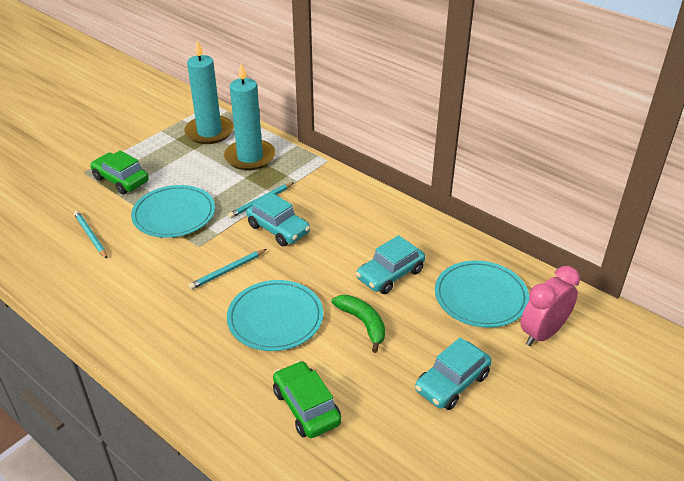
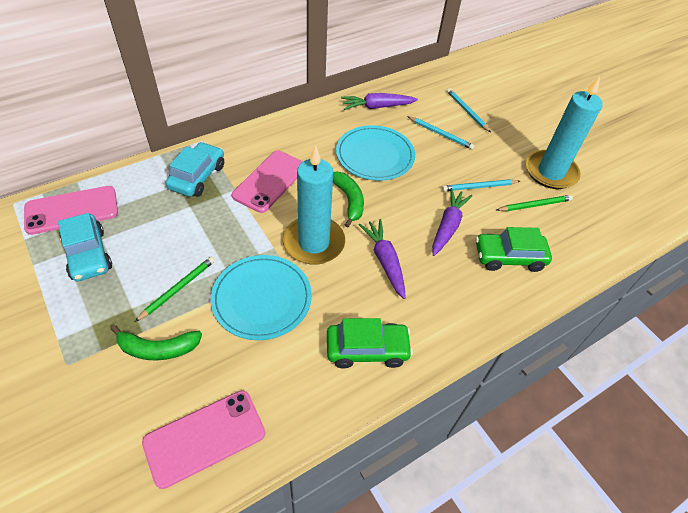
green banana: [331,295,385,353] = 1 -> [111,325,202,361] [333,172,364,228] = 2
green pencil: none = 0 -> [135,256,215,322] [497,195,573,211] = 2
pink clock: [520,266,580,346] = 1 -> none = 0
pink phone: none = 0 -> [24,186,118,235] [142,390,265,489] [232,151,303,213] = 3
purple carrot: none = 0 -> [341,93,418,110] [359,219,406,299] [432,188,472,256] = 3
turquoise car: [246,193,310,246] [356,235,425,294] [415,337,492,410] = 3 -> [58,213,112,281] [166,142,224,197] = 2
turquoise plate: [131,185,215,238] [227,280,323,351] [435,260,529,328] = 3 -> [211,255,312,340] [336,125,415,181] = 2

